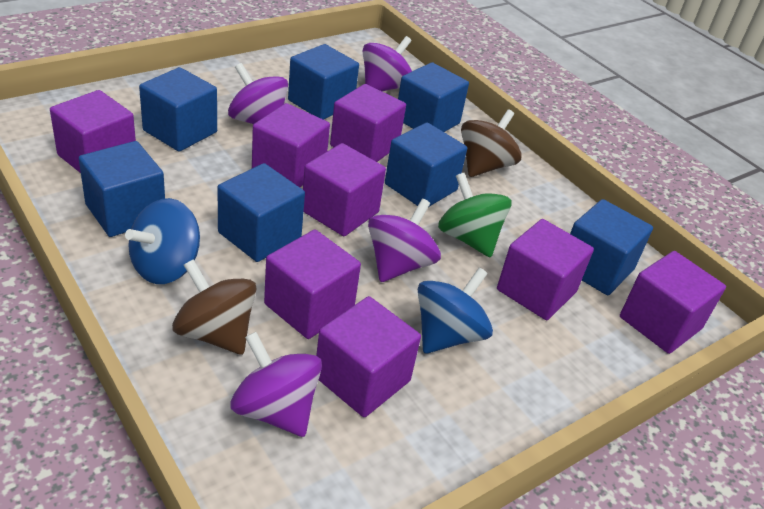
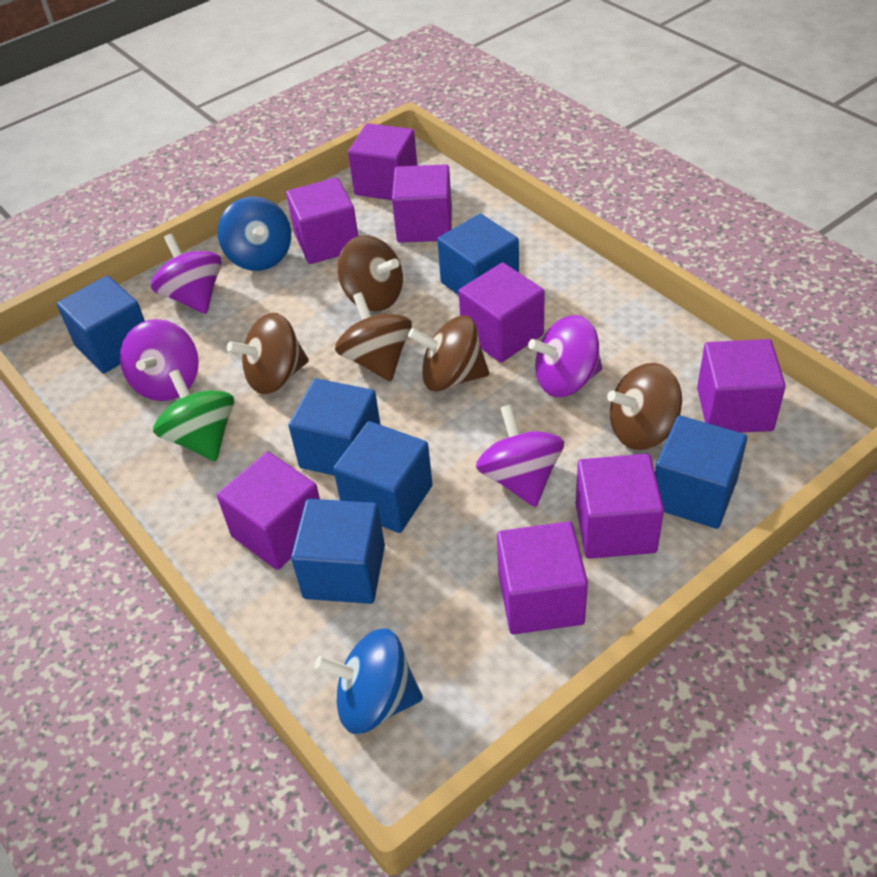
blue cube: [79,141,165,237] [139,67,217,151] [218,163,305,262] [288,44,359,120] [385,123,467,207] [398,62,469,132] [570,199,653,295] = 7 -> [57,276,145,373] [288,378,381,476] [291,499,385,604] [333,421,432,533] [437,214,519,295] [655,415,747,529] = 6
brown spinning top: [172,259,257,355] [461,109,522,177] = 2 -> [227,313,309,394] [335,292,412,382] [337,235,403,311] [408,315,489,391] [607,363,682,450] = 5

